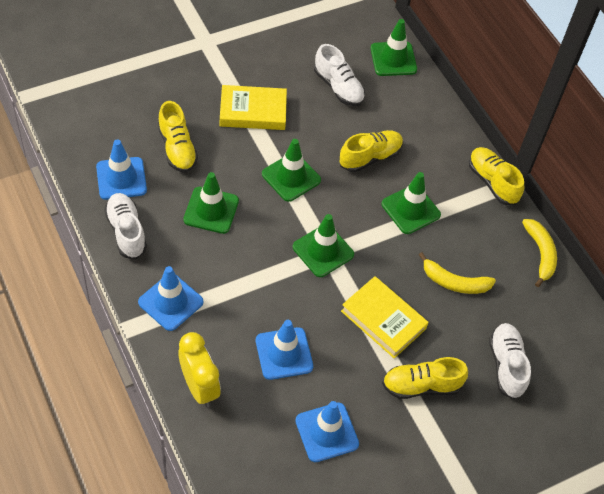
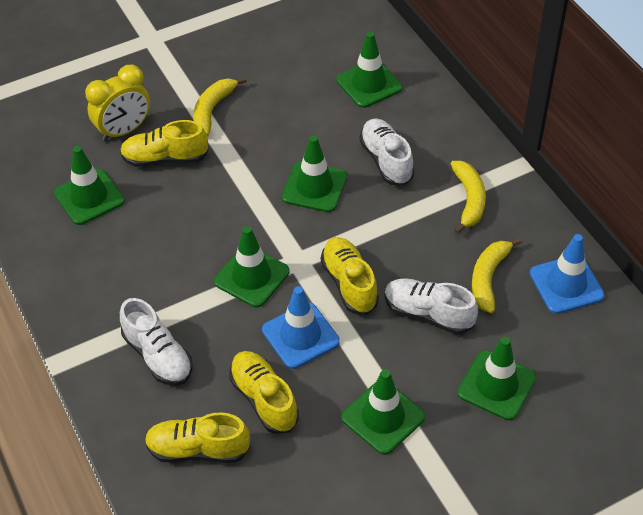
blue traffic cone: [96,139,147,200] [138,266,204,331] [256,320,313,380] [295,401,359,462] = 4 -> [262,286,340,369] [530,234,605,314] = 2
green traffic cone: [183,172,239,234] [262,139,321,202] [293,214,354,277] [371,19,417,76] [382,172,441,234] = 5 -> [54,146,125,225] [214,226,290,307] [282,136,347,212] [336,32,402,108] [341,369,425,455] [457,337,536,420] = 6
yellow banana: [419,252,496,294] [522,219,557,287] = 2 -> [193,77,247,136] [451,161,486,234] [472,238,522,313] = 3
yellow book: [220,85,287,130] [341,276,429,359] = 2 -> none = 0

